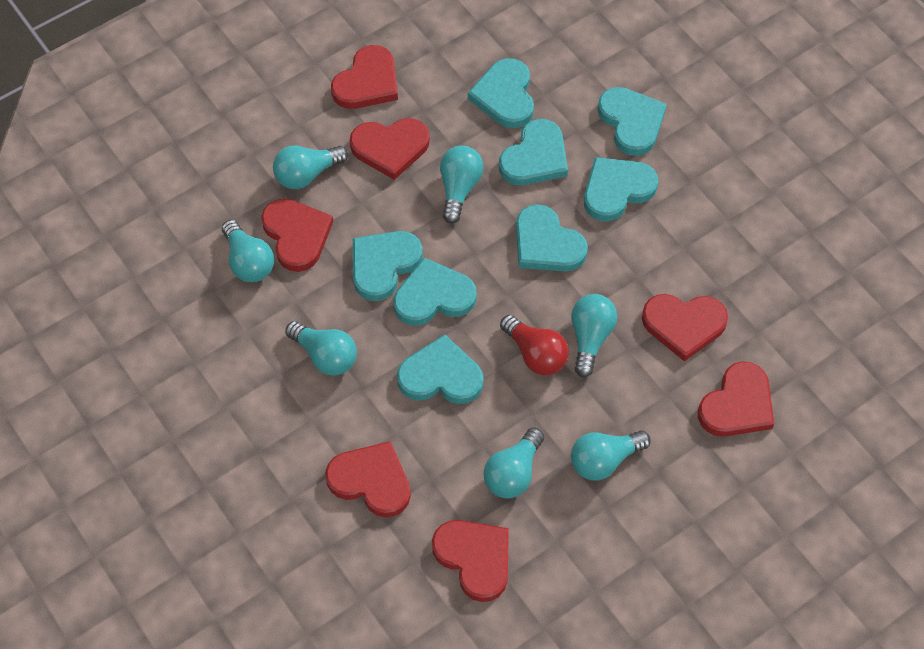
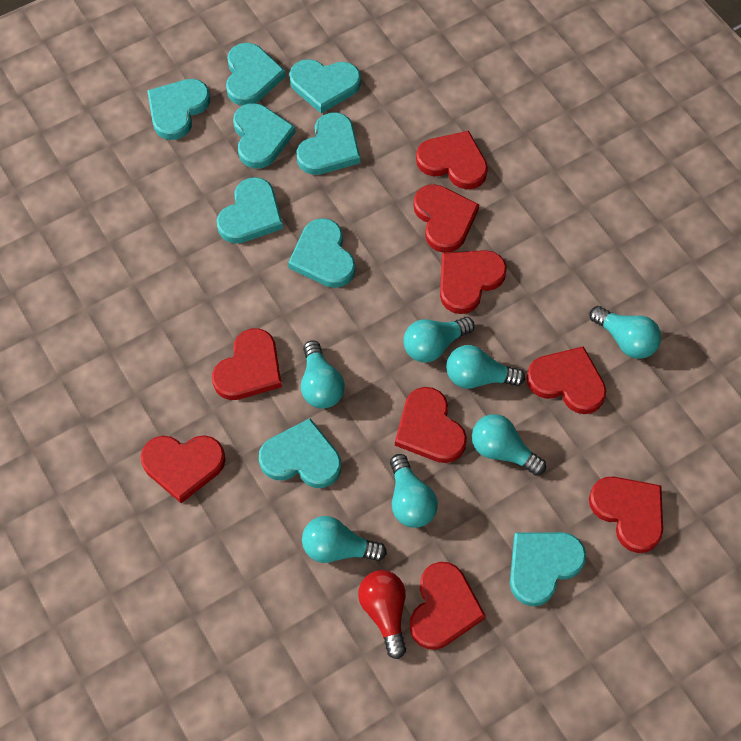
red heart: [261,198,333,272] [325,441,411,518] [331,45,398,109] [350,118,430,180] [432,520,509,602] [642,294,728,361] [698,361,774,437] = 7 -> [140,435,226,503] [212,328,282,400] [395,387,467,463] [410,562,486,650] [413,184,479,253] [416,131,488,189] [440,250,507,314] [526,346,606,414] [589,477,663,553] = 9
turquoise heart: [353,231,423,301] [394,258,477,326] [397,335,484,404] [468,58,534,128] [499,119,568,185] [516,204,588,272] [584,157,658,221] [598,87,667,156] = 8 -> [147,79,210,140] [217,177,283,244] [226,43,286,106] [233,103,296,168] [259,418,341,488] [288,218,355,288] [289,59,361,113] [296,112,360,175] [510,532,586,606] = 9

